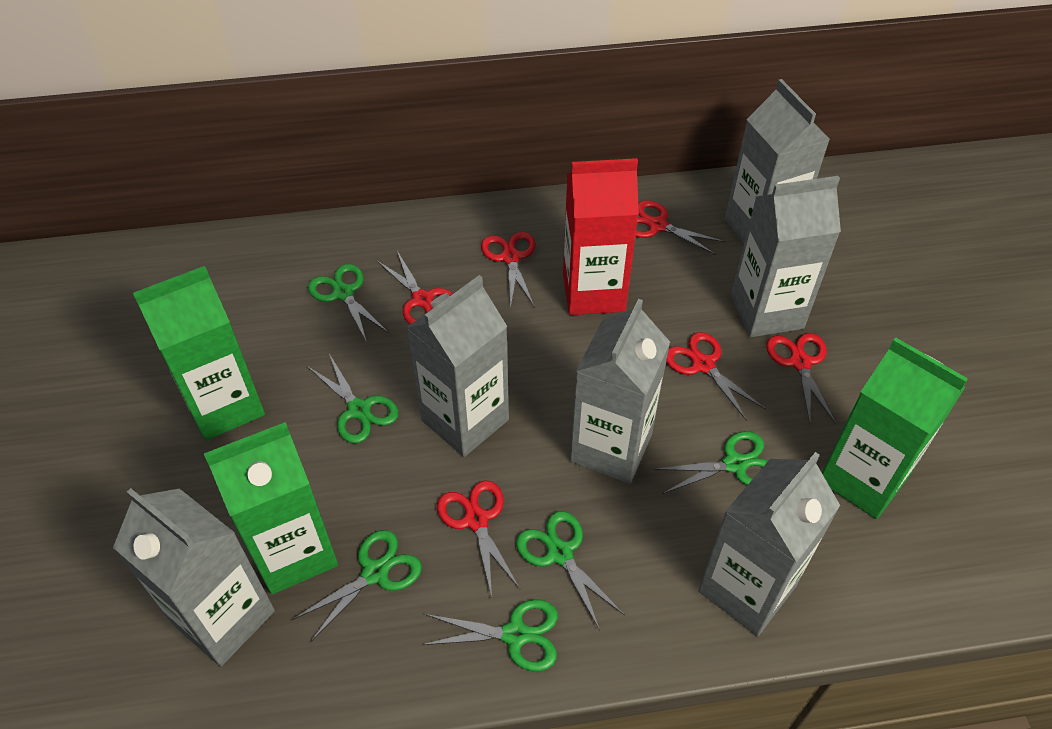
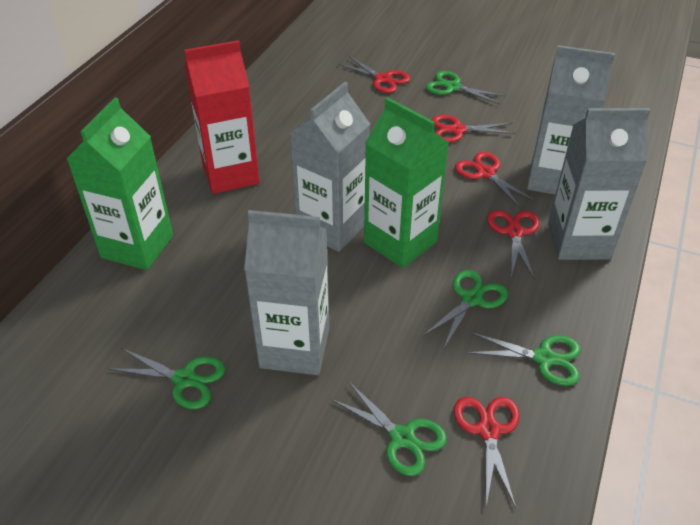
green carton: [133,266,265,441] [204,422,338,595] [822,337,968,519] = 3 -> [66,98,173,270] [364,97,449,268] = 2
green scissors: [292,530,422,642] [307,354,399,444] [308,264,389,342] [421,599,558,671] [516,511,625,630] [653,431,768,494] = 6 -> [108,348,225,409] [331,381,447,476] [422,270,508,350] [426,71,506,104] [466,332,581,386] = 5
grey carton: [113,488,275,666] [406,275,509,457] [570,299,670,484] [698,452,840,636] [725,79,830,243] [731,176,841,337] = 6 -> [244,210,330,375] [289,82,370,252] [527,45,615,194] [548,108,651,260] = 4
red scissors: [377,251,453,324] [437,480,520,598] [481,232,536,309] [635,200,725,255] [666,332,766,421] [766,333,836,424] = 6 -> [338,56,410,93] [432,115,516,143] [454,397,520,508] [455,152,536,209] [487,210,540,280] = 5

